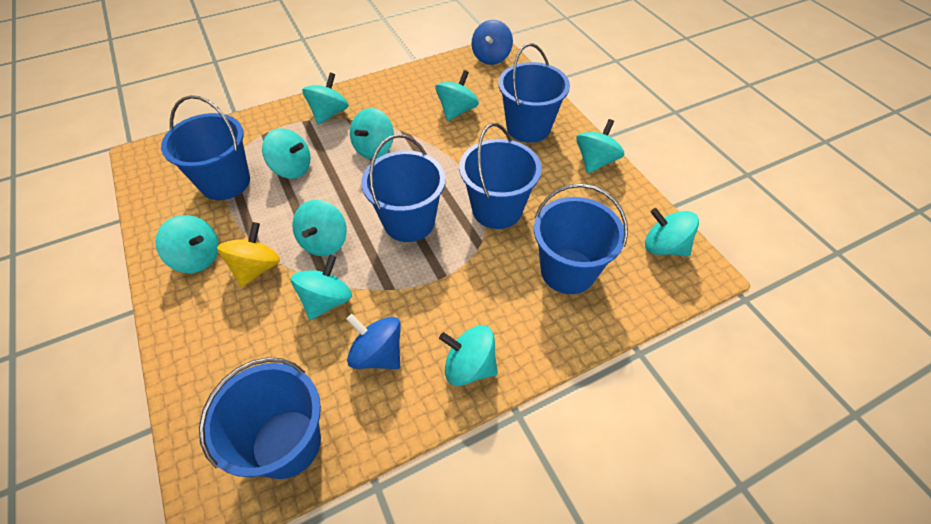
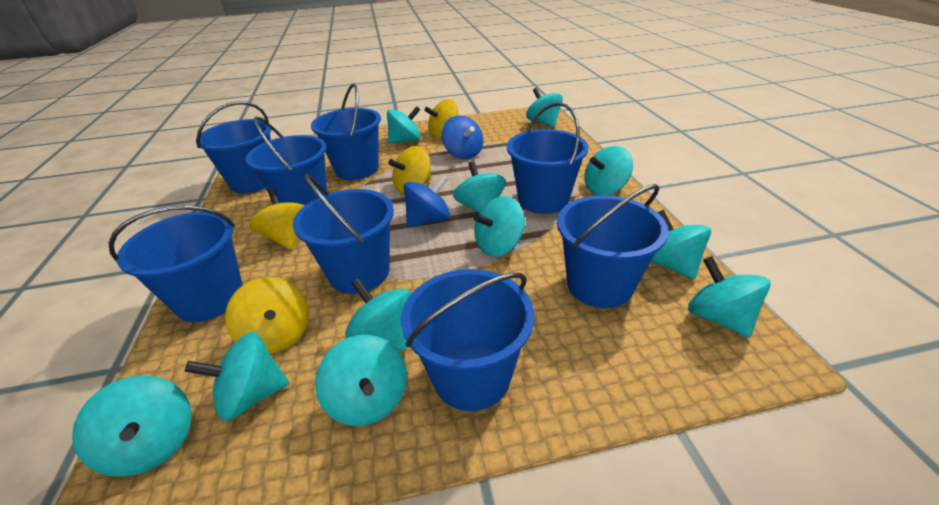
blue bucket: [161,95,250,200] [199,357,321,479] [361,134,446,242] [459,123,542,229] [498,43,570,143] [534,184,628,294] = 6 -> [108,205,243,322] [196,101,272,193] [245,117,327,205] [293,174,394,294] [311,83,381,180] [401,269,534,411] [507,102,589,214] [557,184,669,308] = 8
turquoise spinning top: [155,215,219,273] [262,128,310,179] [291,255,352,320] [292,200,347,256] [302,73,349,125] [350,108,394,159] [436,70,479,121] [439,325,498,386] [576,119,624,173] [645,208,699,256] = 10 -> [72,375,192,477] [185,332,289,421] [315,335,407,426] [345,278,411,351] [387,106,421,144] [453,161,506,213] [474,196,525,256] [526,88,563,127] [584,146,633,195] [651,210,711,279] [688,256,771,338] = 11
yellow spinning top: [217,222,280,287] = 1 -> [225,277,309,354] [250,189,305,250] [389,146,431,195] [424,99,458,138] = 4

